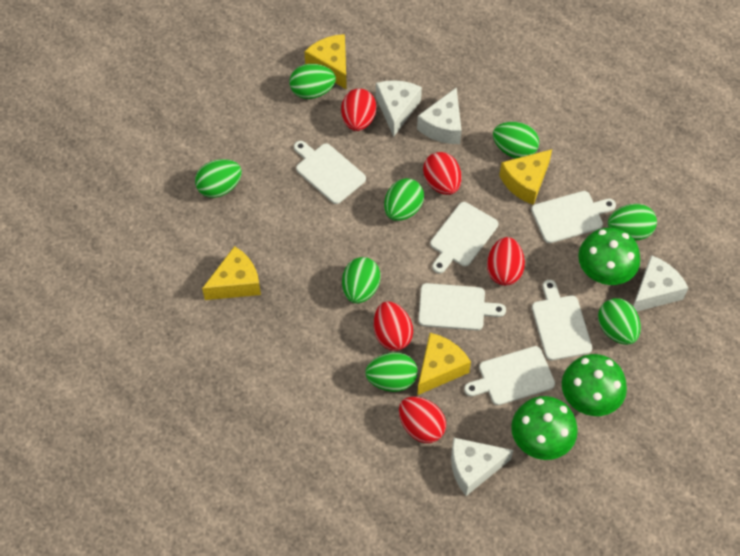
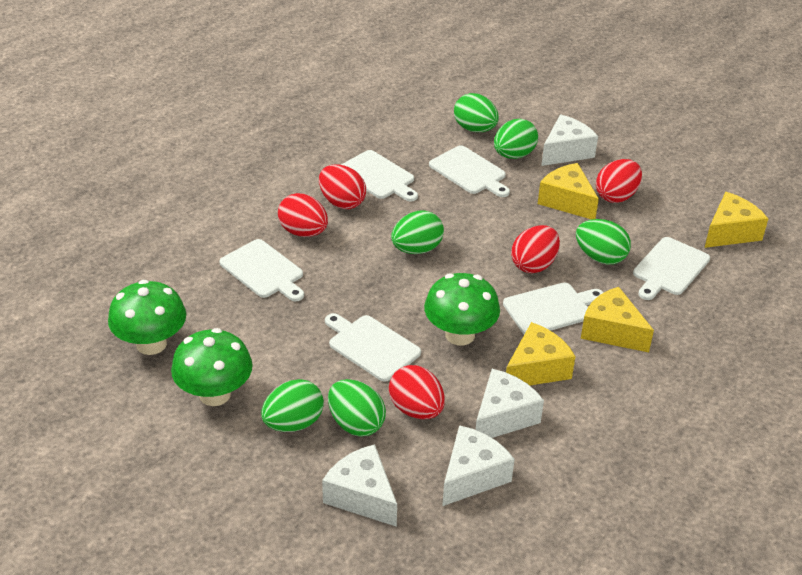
green egg: [195,159,242,198] [290,64,336,99] [342,257,381,303] [365,352,418,392] [384,178,424,221] [493,122,539,158] [598,298,641,345] [608,204,657,240] = 8 -> [261,379,324,432] [328,379,386,436] [391,210,444,254] [454,93,499,132] [494,119,538,159] [576,219,631,265] = 6

